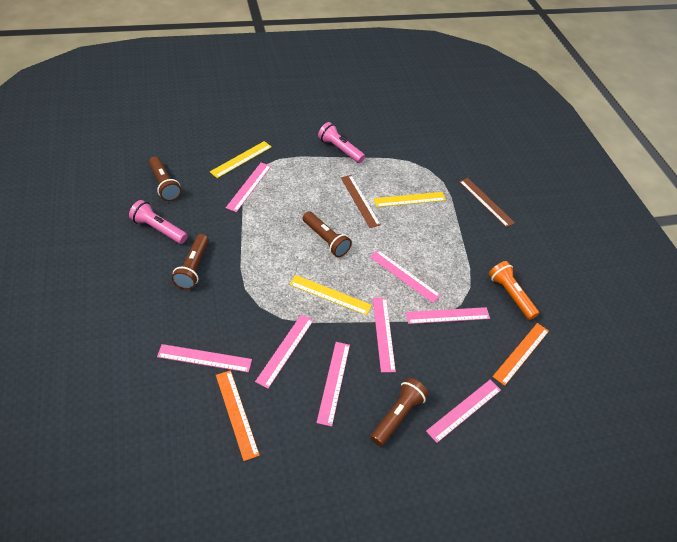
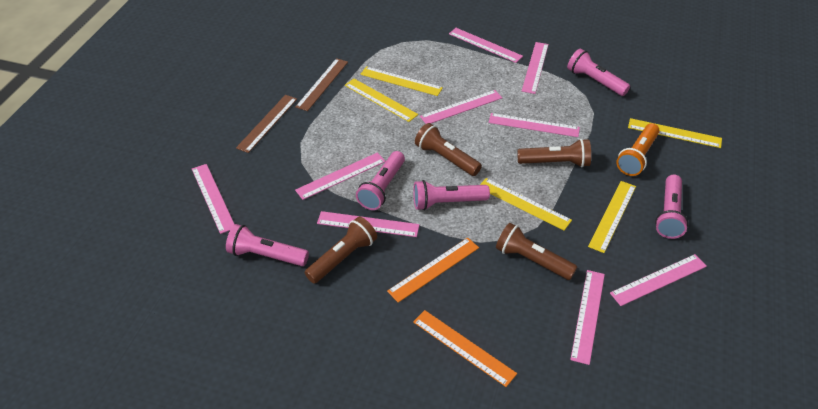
pink flashlight: [129,200,188,244] [318,122,365,163] = 2 -> [226,224,309,266] [356,151,405,210] [413,180,490,210] [567,49,630,96] [655,175,688,239] = 5
pink ruler: [157,344,252,372] [226,162,271,212] [255,314,314,388] [316,342,350,427] [370,250,441,303] [373,298,396,372] [406,307,490,324] [426,379,501,443] = 8 -> [192,164,234,234] [295,152,386,200] [317,211,419,237] [420,90,502,124] [449,28,523,63] [489,113,580,137] [522,42,549,94] [570,270,605,365] [610,254,707,306] = 9
yellow ruler: [210,141,272,178] [290,275,372,315] [374,192,446,207] = 3 -> [345,79,418,122] [360,66,443,96] [480,178,572,230] [588,181,636,253] [628,118,722,148] = 5

